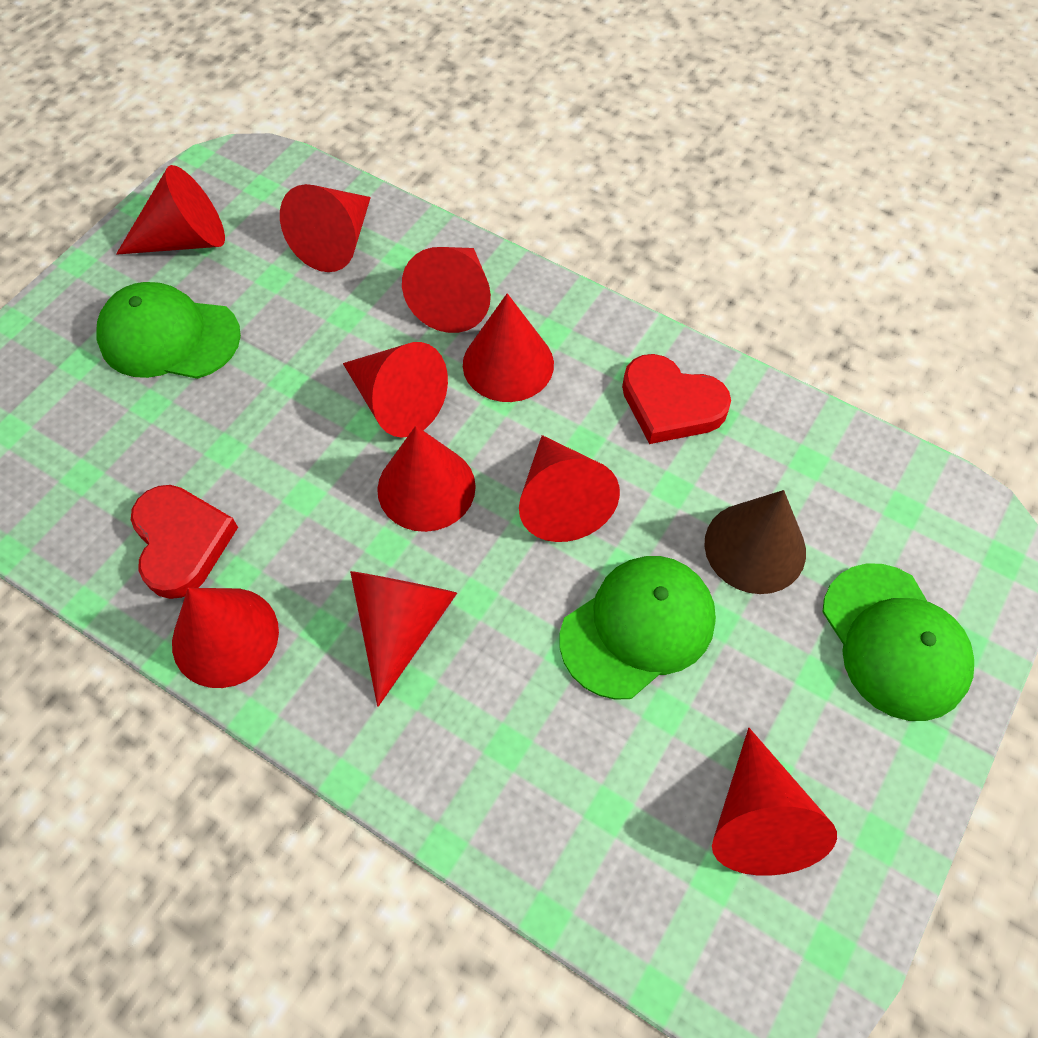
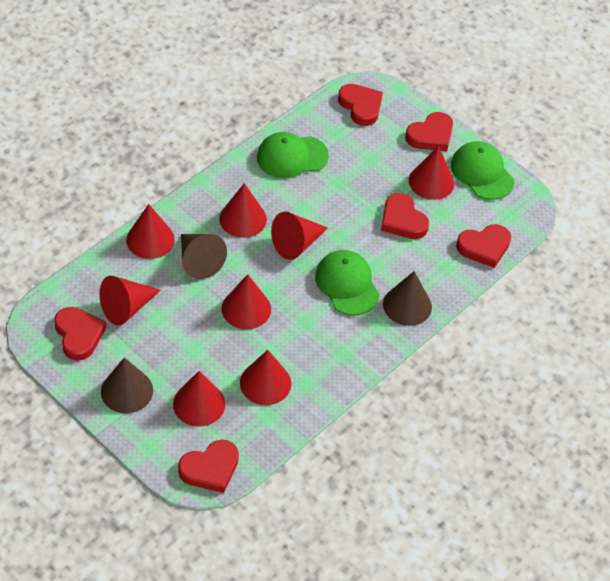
brown cone: [704,490,806,594] = 1 -> [101,357,153,413] [181,234,227,279] [383,271,432,326] = 3
red cone: [116,165,225,255] [172,588,279,688] [280,184,371,272] [343,342,448,438] [350,571,457,707] [377,426,476,532] [402,247,491,333] [463,293,554,402] [519,435,620,542] [712,728,837,876] = 10 -> [99,276,161,326] [126,204,175,259] [173,371,225,427] [219,183,267,238] [221,274,271,329] [240,350,291,405] [271,212,328,260] [409,146,454,200] = 8
red heart: [131,485,238,599] [622,354,731,444] = 2 -> [54,307,107,361] [178,440,239,493] [338,84,383,126] [381,193,429,239] [405,112,453,151] [456,224,511,268] = 6

